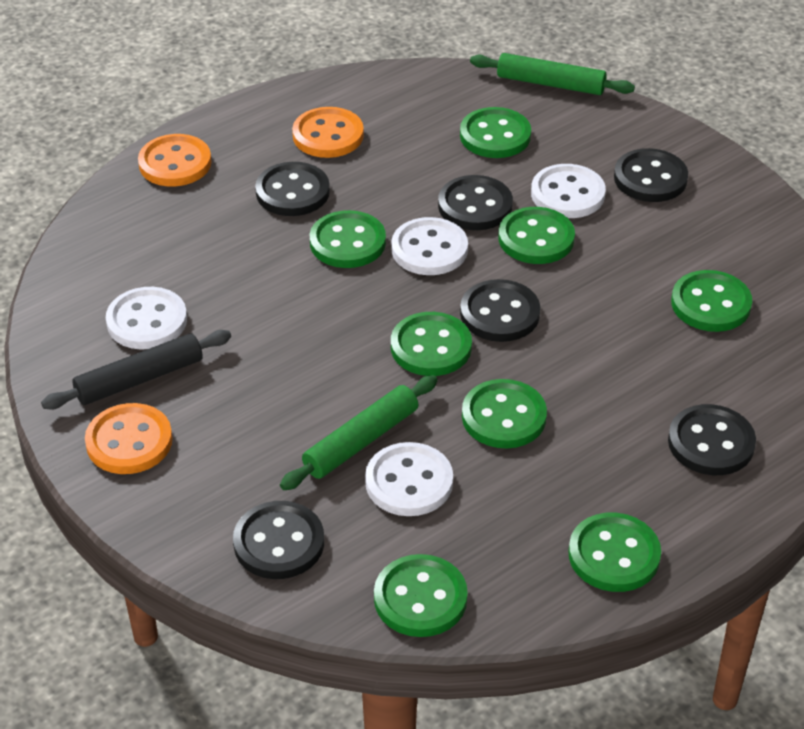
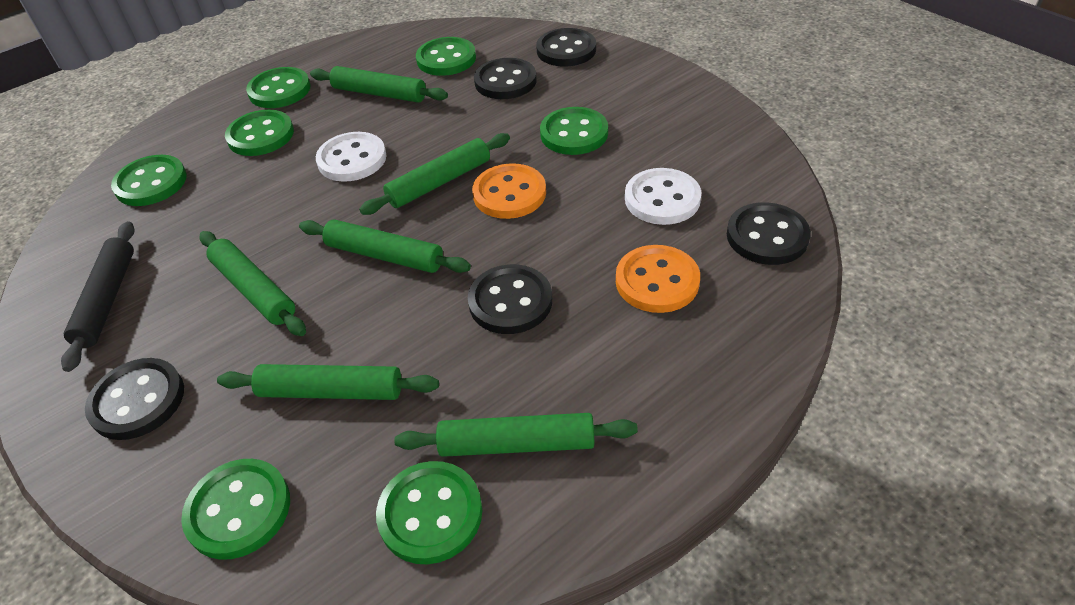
black button: [233,501,324,579] [255,162,330,216] [438,175,513,230] [460,279,540,342] [614,148,688,202] [668,404,756,475] = 6 -> [85,358,184,440] [468,264,552,334] [474,58,537,99] [536,28,596,67] [727,202,811,265] = 5
green button: [310,210,386,268] [374,554,468,637] [391,312,472,376] [460,107,531,158] [462,379,547,448] [498,207,575,264] [568,513,661,592] [671,270,752,332] = 8 -> [111,155,187,206] [181,459,290,560] [225,109,294,156] [246,67,311,108] [376,461,482,564] [416,37,476,76] [540,107,608,155] = 7
green rolling pin: [280,375,438,490] [470,53,635,95] = 2 -> [200,231,306,336] [217,364,439,400] [299,219,471,273] [310,66,448,103] [359,133,510,215] [394,413,638,457] = 6
orange button: [85,403,172,474] [138,134,212,186] [292,107,364,158] = 3 -> [472,163,546,219] [616,245,700,313] = 2
white button: [106,287,187,349] [365,442,453,516] [391,217,468,275] [531,164,606,218] = 4 -> [316,132,386,182] [625,168,702,225] = 2

